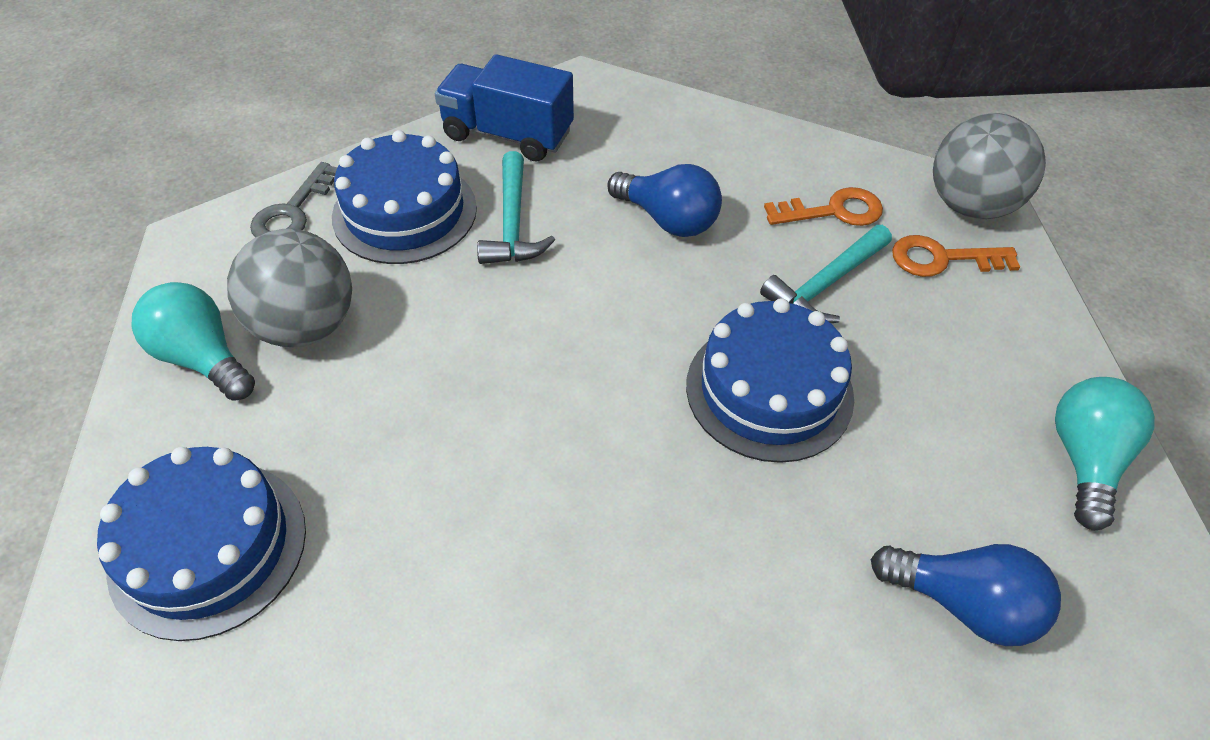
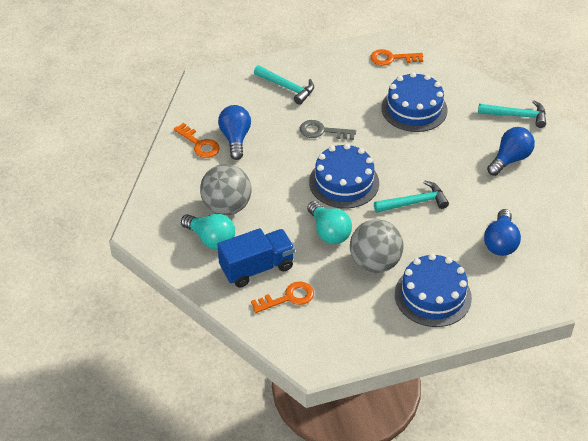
blue light bulb: [607,164,722,237] [871,544,1061,646] = 2 -> [218,105,251,160] [484,209,521,256] [487,127,535,176] = 3
orange key: [764,187,883,226] [892,235,1020,277] = 2 -> [174,123,220,158] [251,281,314,313] [370,49,423,66] = 3
turquoise hammer: [477,151,555,264] [760,225,892,323] = 2 -> [254,65,314,105] [374,181,449,213] [478,100,546,128] = 3

